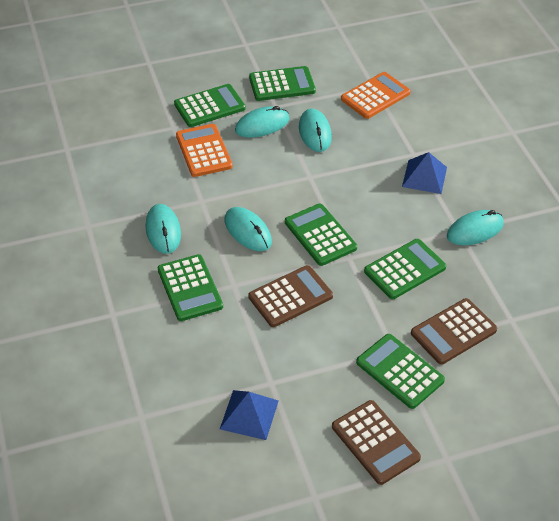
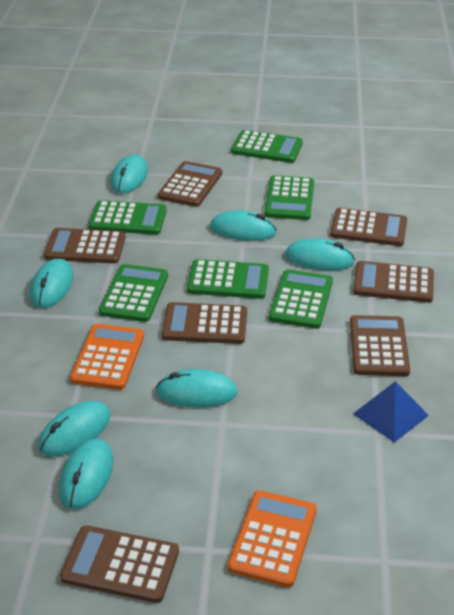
blue pyramid: [220,390,278,440] [402,152,447,194] = 2 -> [353,381,429,443] = 1
brown calculator: [249,265,333,327] [332,400,421,485] [411,298,497,365] = 3 -> [44,228,125,264] [60,525,179,603] [158,161,222,207] [162,302,247,344] [330,208,407,246] [350,315,410,376] [353,261,434,303] = 7
turquoise mouse: [146,204,181,254] [225,207,272,251] [235,106,290,138] [299,109,332,152] [447,210,504,245] = 5 -> [30,259,73,308] [38,401,111,457] [59,439,113,509] [111,155,148,194] [155,369,238,408] [210,210,277,241] [285,238,355,270] = 7

